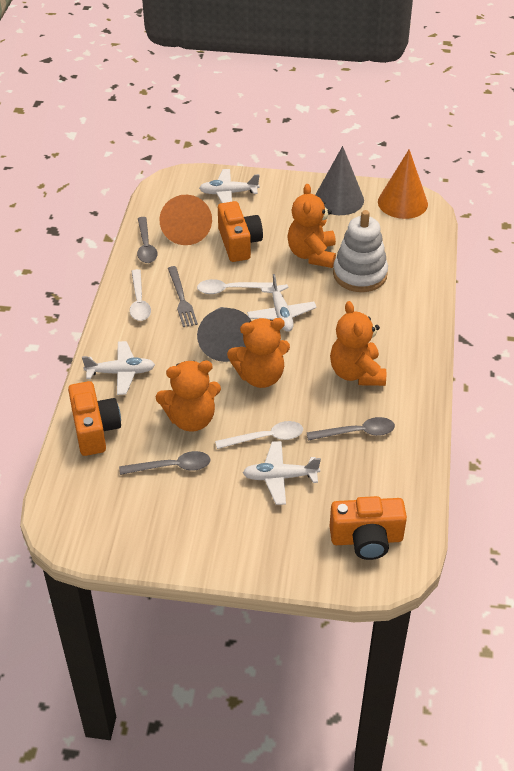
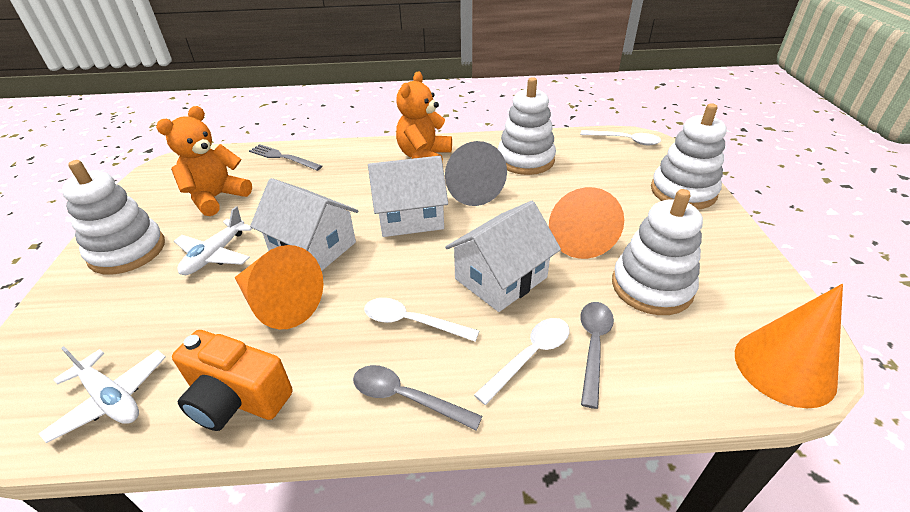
grey cone: [197,307,251,362] [315,146,364,215] = 2 -> [445,141,507,206] = 1
grey spoon: [119,451,211,475] [137,217,158,263] [306,417,395,441] = 3 -> [353,365,482,431] [580,302,614,409] = 2
orange camera: [68,381,121,456] [218,201,263,262] [330,496,407,560] = 3 -> [172,330,293,431] = 1
orange cone: [159,195,212,245] [378,149,428,219] = 2 -> [235,245,323,329] [549,187,624,259] [735,284,843,408] = 3
orange teddy bear: [155,361,221,432] [227,318,290,388] [287,184,336,268] [330,301,386,386] = 4 -> [156,106,252,216] [396,71,452,161] = 2
white house: none = 0 -> [250,178,358,271] [368,156,448,237] [445,201,561,312] = 3
white plane: [82,341,155,395] [199,169,260,203] [243,441,321,505] [247,274,317,332] = 4 -> [39,346,166,443] [174,206,253,275] = 2
white stacking toy: [333,210,388,292] = 1 -> [62,160,165,275] [498,77,556,175] [612,189,703,315] [651,103,727,209] = 4

